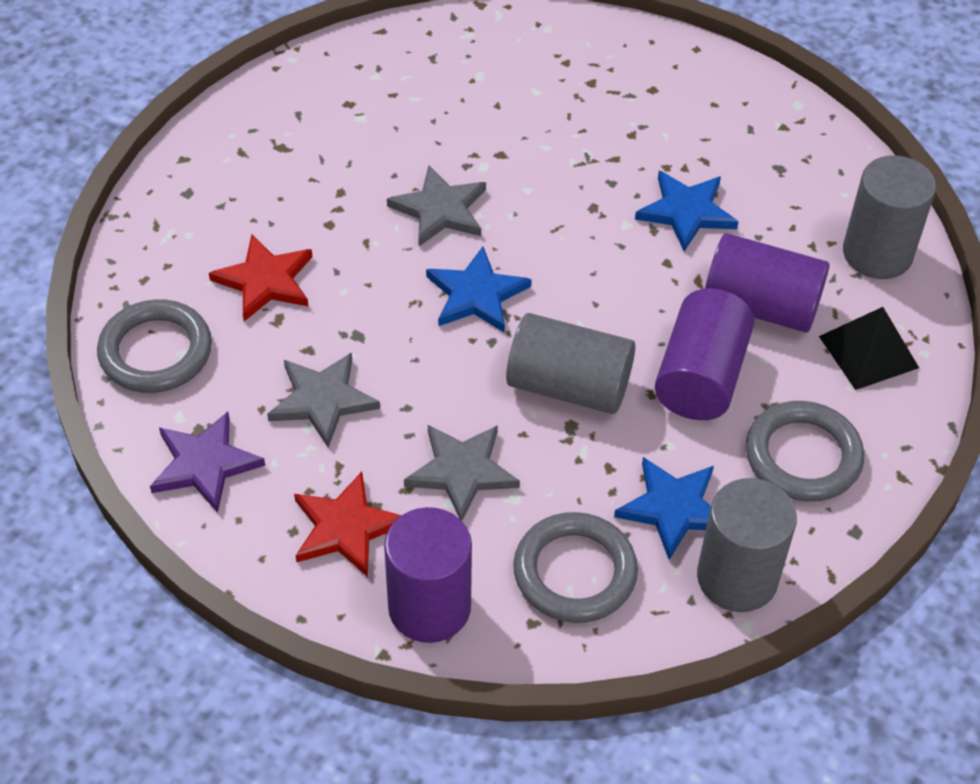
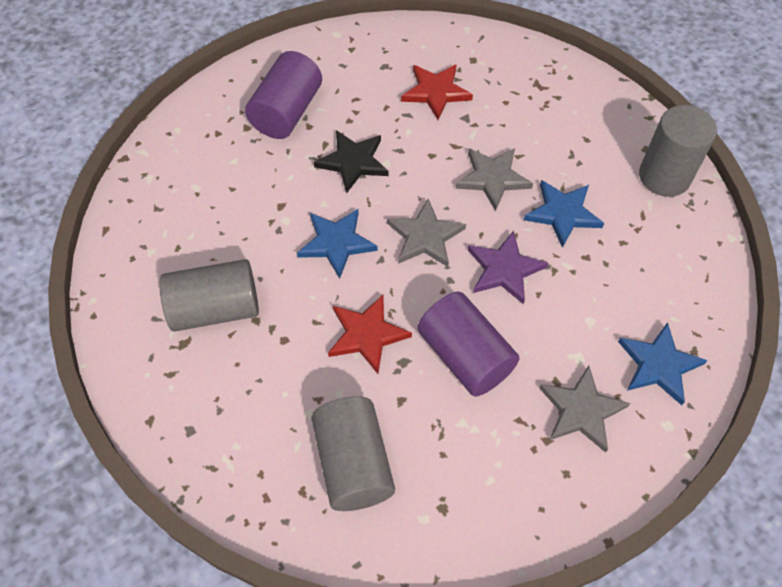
black pyramid: [819,307,919,390] = 1 -> none = 0
black star: none = 0 -> [314,130,389,194] = 1
grey ring: [97,299,212,393] [513,512,638,623] [746,401,864,502] = 3 -> none = 0
purple cylinder: [384,507,472,643] [655,288,754,420] [705,233,829,333] = 3 -> [245,51,322,139] [418,292,519,397] = 2

